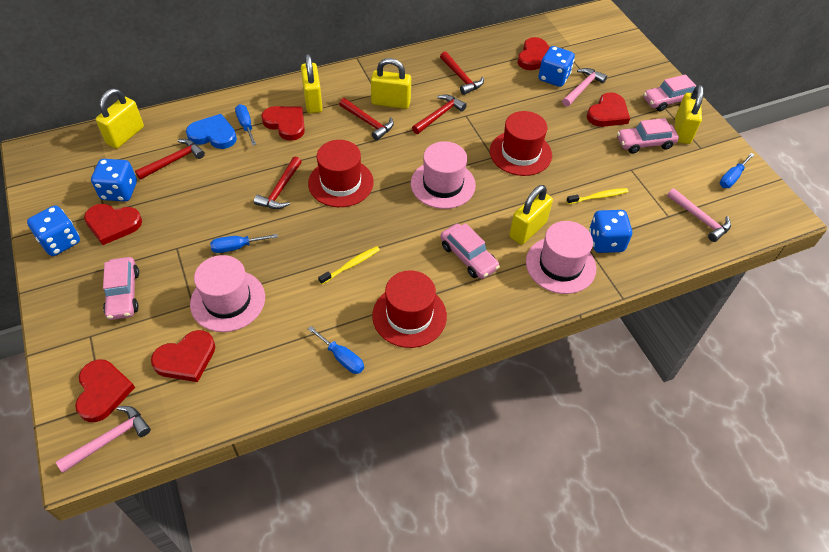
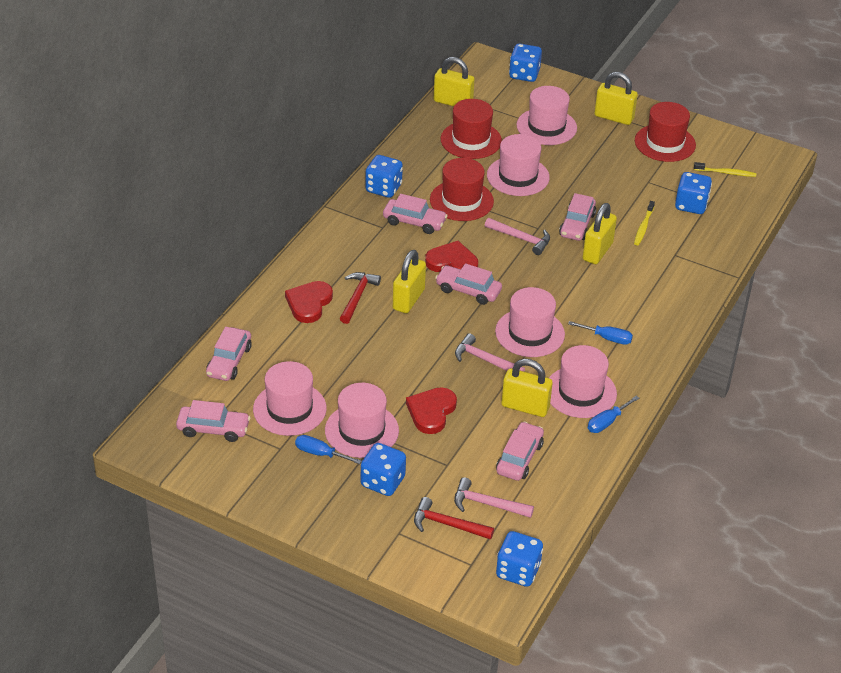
blue dice: [27,205,80,256] [91,159,137,201] [538,46,575,87] [589,210,632,253] = 4 -> [361,443,406,496] [365,155,403,198] [496,531,543,587] [509,44,542,82] [675,172,712,214] = 5
blue heart: [186,114,237,149] = 1 -> none = 0
blue screwdriver: [210,234,278,253] [235,104,256,146] [308,326,364,374] [720,153,754,188] = 4 -> [295,435,362,464] [568,321,633,345] [588,396,639,433] = 3
pink car: [103,257,139,320] [440,223,500,279] [617,118,679,154] [643,74,696,111] = 4 -> [176,400,250,442] [206,327,252,381] [383,194,448,234] [435,263,502,305] [496,421,544,481] [559,193,596,241] = 6
pink hat: [190,255,265,332] [411,141,476,209] [526,221,596,294] = 3 -> [253,361,327,436] [325,383,399,458] [487,134,550,196] [495,287,565,357] [516,86,577,145] [549,345,617,418] = 6
red hammer: [135,139,205,180] [254,157,302,209] [339,98,394,141] [412,95,467,134] [440,52,484,95] = 5 -> [340,272,381,324] [414,497,494,540] = 2
red heart: [75,359,135,422] [84,204,142,245] [151,330,215,382] [261,106,305,141] [518,37,550,70] [587,92,630,127] = 6 -> [285,281,333,323] [406,387,457,434] [425,241,478,272] = 3

